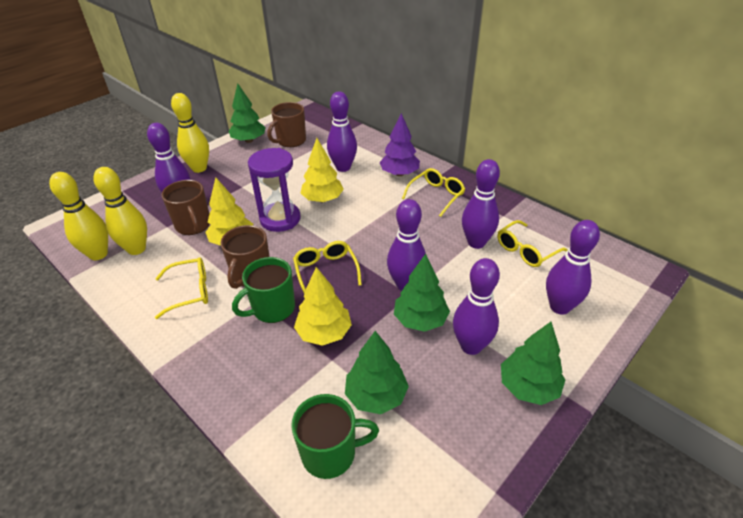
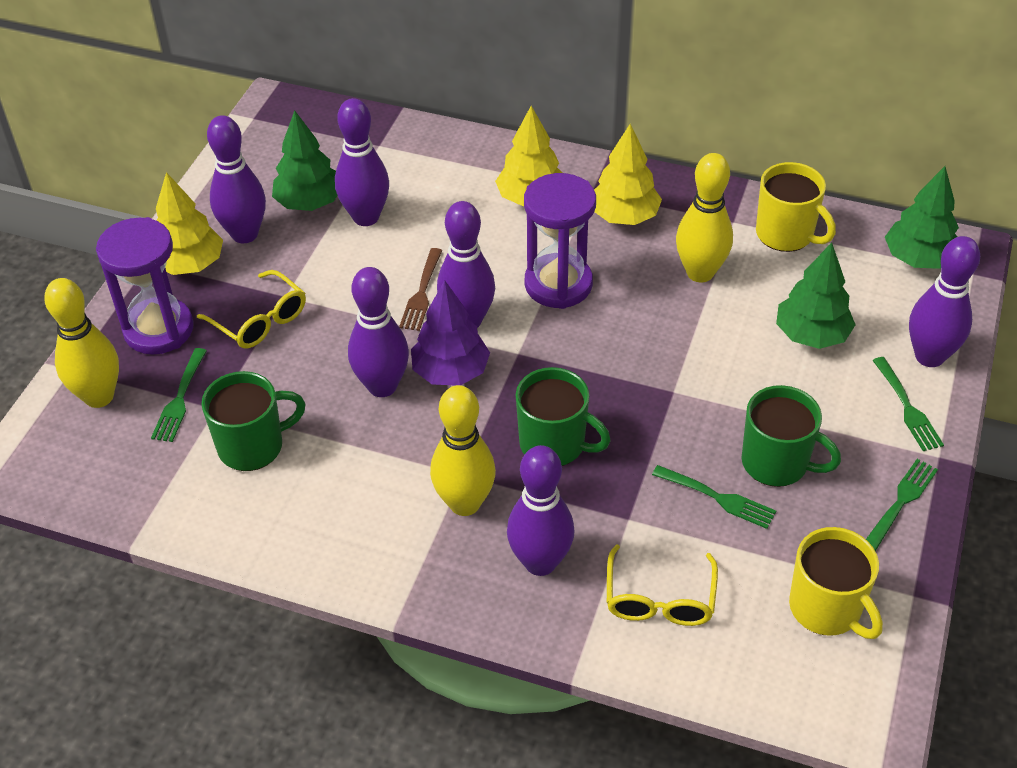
brown fork: none = 0 -> [399,248,442,331] = 1
brown mug: [161,180,210,235] [220,225,270,289] [267,102,306,147] = 3 -> none = 0
green fork: none = 0 -> [151,348,207,442] [652,465,776,529] [866,459,938,551] [872,357,944,451] = 4
green mug: [232,257,295,323] [291,394,379,479] = 2 -> [202,371,306,471] [516,367,611,466] [742,385,841,487] = 3
green tree: [228,83,266,143] [345,331,409,414] [394,254,450,332] [501,322,565,405] = 4 -> [272,110,338,211] [776,242,856,349] [885,166,959,269] = 3
purple hourglass: [248,148,301,232] = 1 -> [96,217,194,355] [524,173,596,309] = 2
yellow glasses: [155,257,208,319] [293,241,362,293] [402,168,465,217] [497,220,568,267] = 4 -> [197,270,306,349] [607,544,718,626] = 2
yellow mug: none = 0 -> [756,162,836,252] [789,527,883,639] = 2

